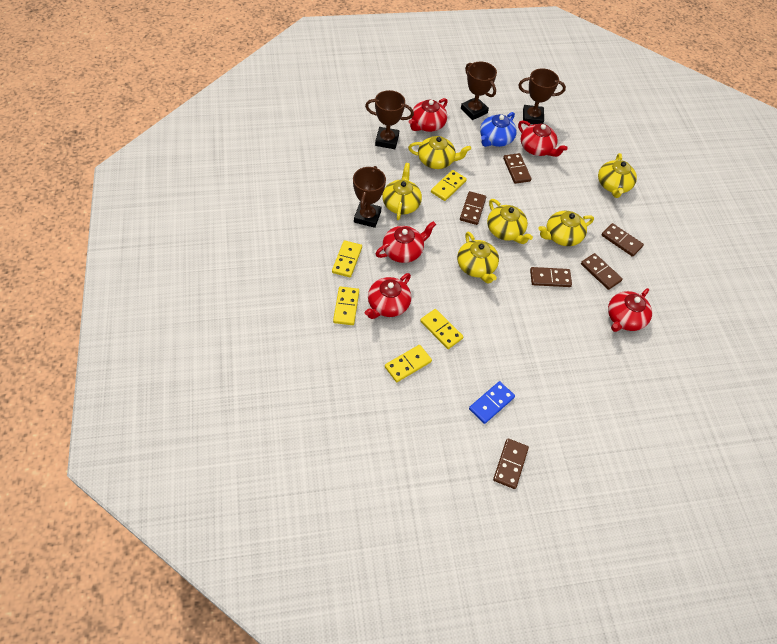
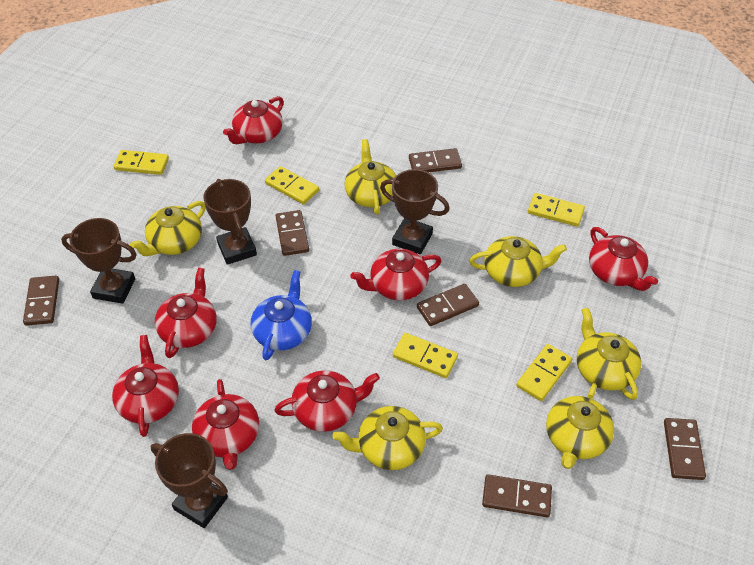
blue domino: [469,381,515,424] = 1 -> none = 0
red teapot: [365,273,411,319] [376,221,436,263] [409,98,448,132] [518,120,568,157] [608,288,652,332] = 5 -> [112,335,179,437] [155,267,217,358] [192,379,259,470] [223,96,284,144] [275,370,380,432] [351,249,441,300] [589,227,658,291] = 7

